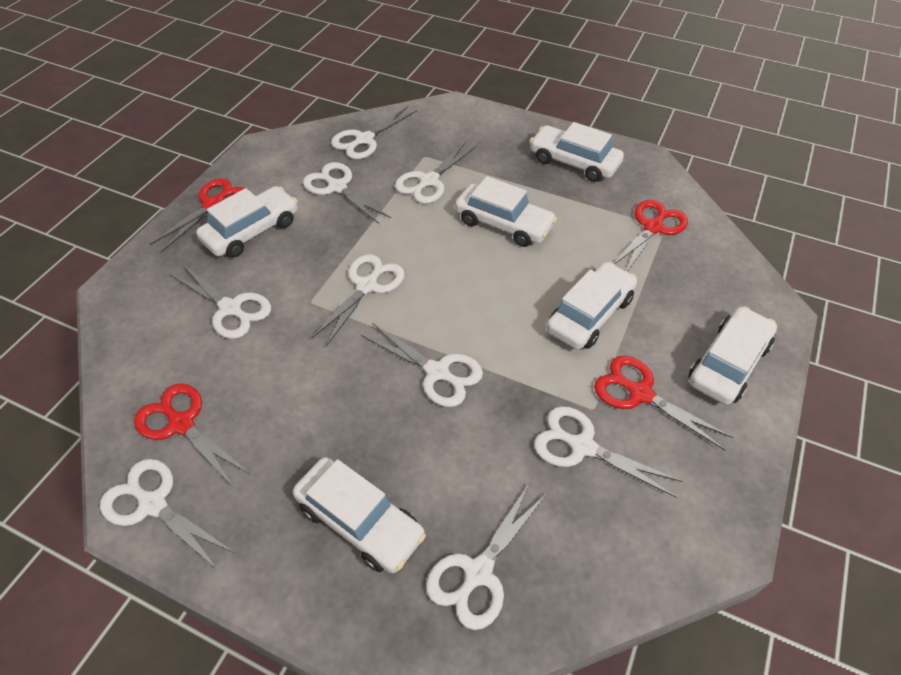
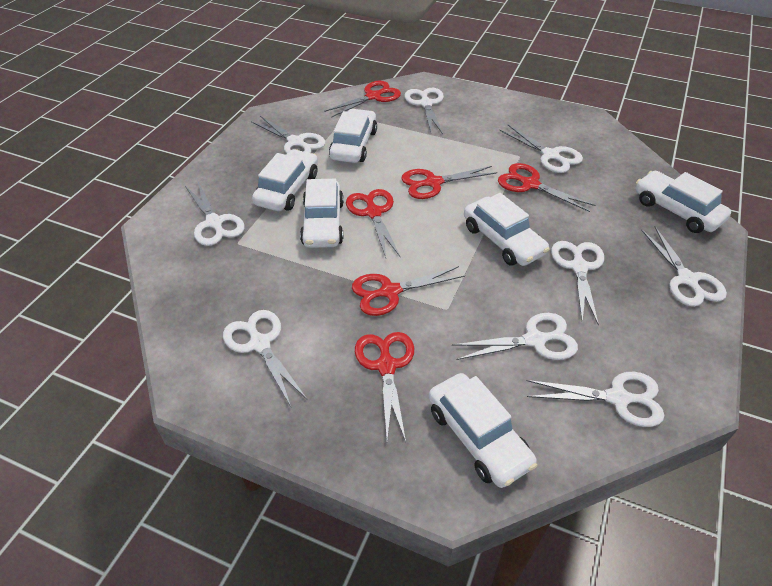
red scissors: [134,383,250,485] [150,178,245,252] [594,356,733,450] [614,200,688,272] = 4 -> [324,81,401,118] [346,189,400,258] [352,266,465,316] [355,332,414,442] [401,166,497,199] [498,163,595,212] = 6

